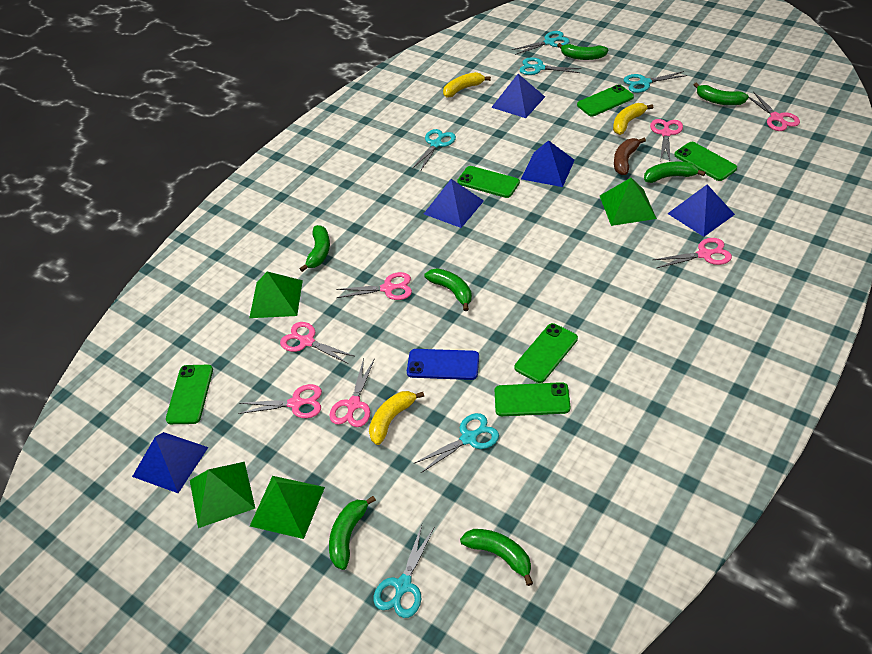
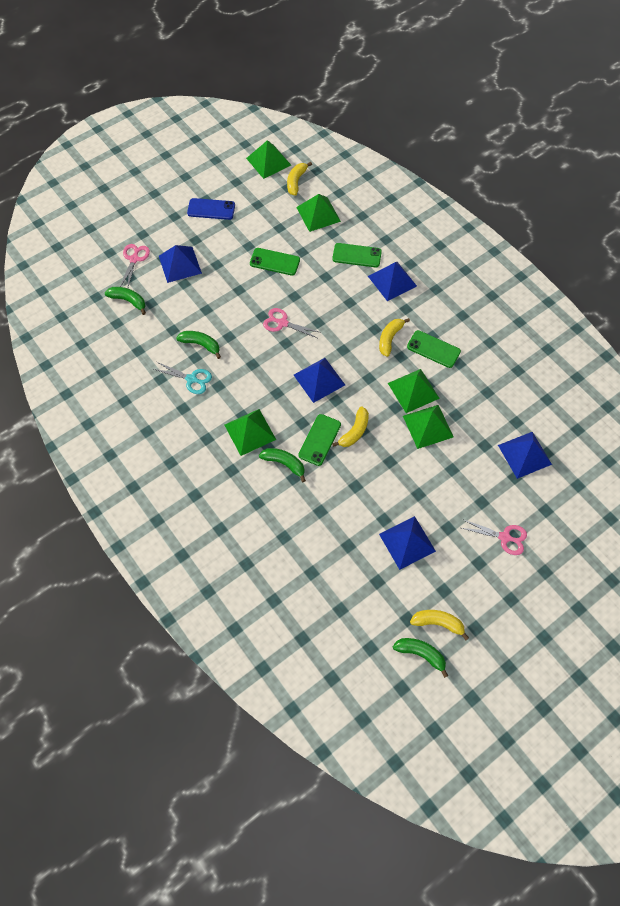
brown banana: [614,138,646,175] = 1 -> none = 0
green banana: [300,225,330,272] [329,496,376,570] [424,268,472,311] [460,529,533,586] [557,43,608,60] [644,162,706,183] [694,82,749,105] = 7 -> [105,287,146,315] [176,331,221,359] [259,448,306,482] [393,638,448,678] = 4
green phone: [166,365,213,424] [457,166,520,198] [495,382,571,416] [514,323,578,383] [577,84,634,117] [674,142,737,181] = 6 -> [250,248,300,276] [298,414,341,466] [332,243,382,267] [407,330,461,368] = 4
green pyramid: [190,462,255,528] [249,272,303,318] [250,476,325,539] [600,178,657,226] = 4 -> [225,409,276,456] [246,140,291,179] [296,194,341,232] [388,369,440,413] [403,405,454,449] = 5
pink scissors: [238,384,322,418] [280,322,354,364] [329,358,375,427] [336,272,412,300] [650,119,683,161] [653,238,732,268] [749,91,800,131] = 7 -> [120,244,150,288] [263,308,319,338] [462,519,527,555] = 3
turquoise scissors: [373,525,434,618] [412,129,456,172] [415,413,499,473] [512,31,570,55] [520,57,581,75] [623,71,688,93] = 6 -> [154,362,212,394] = 1
yellow banana: [369,391,424,445] [443,72,491,98] [613,103,653,135] = 3 -> [287,162,312,196] [332,406,369,447] [379,318,410,357] [410,610,469,640] = 4

